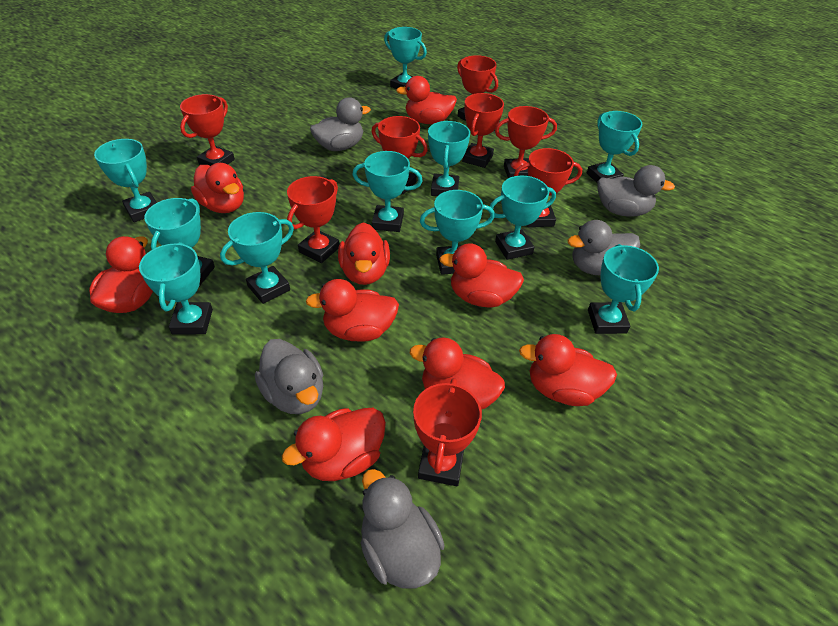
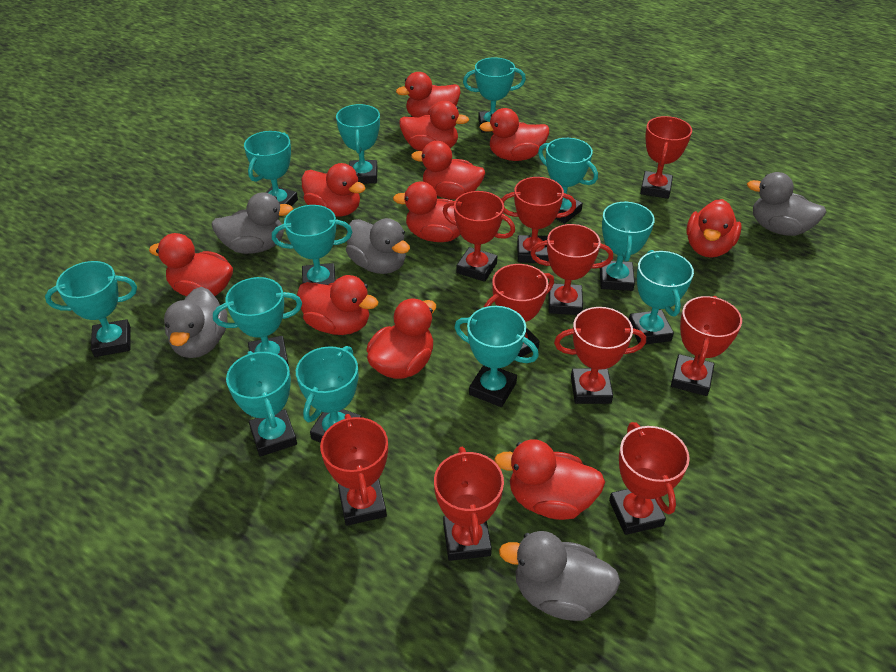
red duck: [89,236,153,313] [191,163,244,213] [282,408,386,481] [306,279,399,342] [338,222,390,285] [396,76,457,124] [410,338,505,410] [439,243,524,308] [519,334,617,406] = 9 -> [149,233,233,296] [297,275,378,335] [301,163,366,217] [367,298,436,379] [393,182,460,242] [396,72,461,117] [399,101,469,151] [411,141,485,200] [479,108,549,161] [494,439,605,520] [686,199,742,258] = 11
red trophy: [180,94,235,166] [287,176,340,263] [372,116,428,195] [413,378,482,486] [457,55,498,121] [462,93,504,168] [495,106,557,178] [514,148,582,227] = 8 -> [320,414,388,526] [434,447,504,561] [443,191,515,282] [484,264,554,357] [501,177,576,263] [530,224,613,315] [554,307,646,404] [609,422,690,535] [640,116,692,199] [671,296,742,396] = 10
turquoise trophy: [94,139,157,222] [139,242,213,335] [144,198,215,287] [220,212,294,304] [352,151,423,232] [384,27,427,89] [420,190,495,275] [428,121,470,196] [490,176,556,260] [587,111,642,183] [588,244,659,334] = 11 -> [45,261,137,357] [213,277,302,365] [226,351,297,457] [244,131,298,206] [272,205,352,285] [296,346,361,443] [336,104,380,184] [454,306,539,407] [463,57,526,133] [538,138,598,224] [600,201,655,291] [629,250,694,345] = 12

